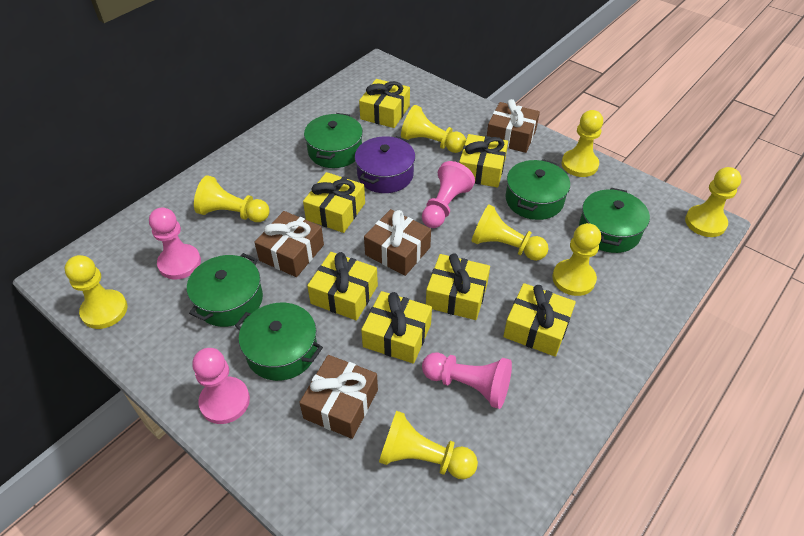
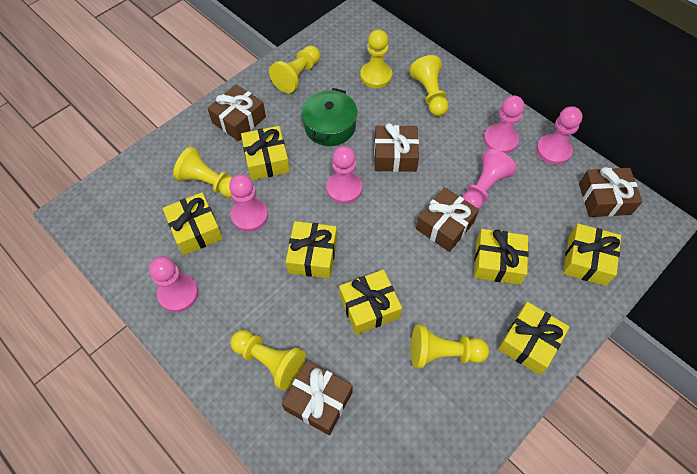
brown gift: [254,211,324,277] [299,355,378,439] [364,209,431,276] [487,99,540,153] = 4 -> [208,84,266,141] [282,361,353,435] [374,123,419,172] [416,187,479,252] [579,167,642,217] = 5
green pot: [187,253,263,327] [235,303,323,381] [304,113,363,168] [505,159,570,220] [579,188,650,253] = 5 -> [302,88,357,146] = 1
pink pawn: [149,208,201,279] [192,348,250,424] [422,161,475,228] [422,352,512,409] = 4 -> [149,256,198,312] [229,174,268,232] [326,146,362,204] [462,149,517,209] [484,95,524,154] [536,106,582,165] = 6
purple pot: [355,136,415,193] = 1 -> none = 0
yellow pawn: [64,255,127,329] [194,175,270,222] [379,411,478,479] [401,105,466,153] [471,204,548,261] [552,223,601,296] [561,110,603,177] [685,167,741,237] = 8 -> [173,147,233,198] [230,330,306,391] [269,45,320,93] [360,29,392,88] [409,55,449,116] [411,324,489,368] = 6

